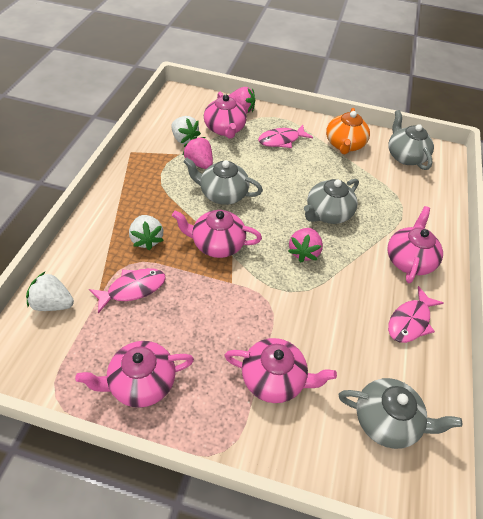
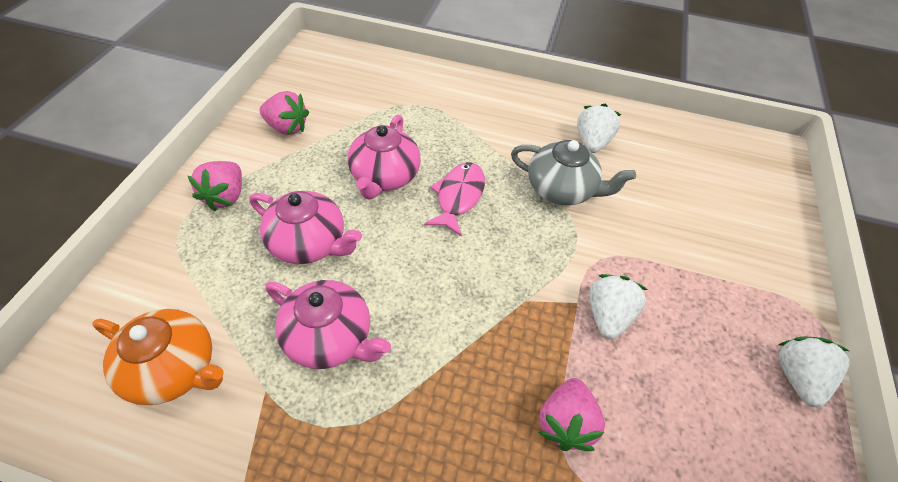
grey teapot: [183,158,263,205] [304,179,359,224] [339,378,462,449] [388,110,434,170] = 4 -> [511,140,636,206] = 1
pink fish: [89,268,166,313] [258,125,313,148] [388,286,444,343] = 3 -> [424,162,485,237] = 1
pink teapot: [75,341,194,408] [172,210,262,258] [204,92,247,139] [224,338,337,403] [387,206,443,283] = 5 -> [249,191,362,264] [265,280,391,369] [347,115,421,199] = 3

